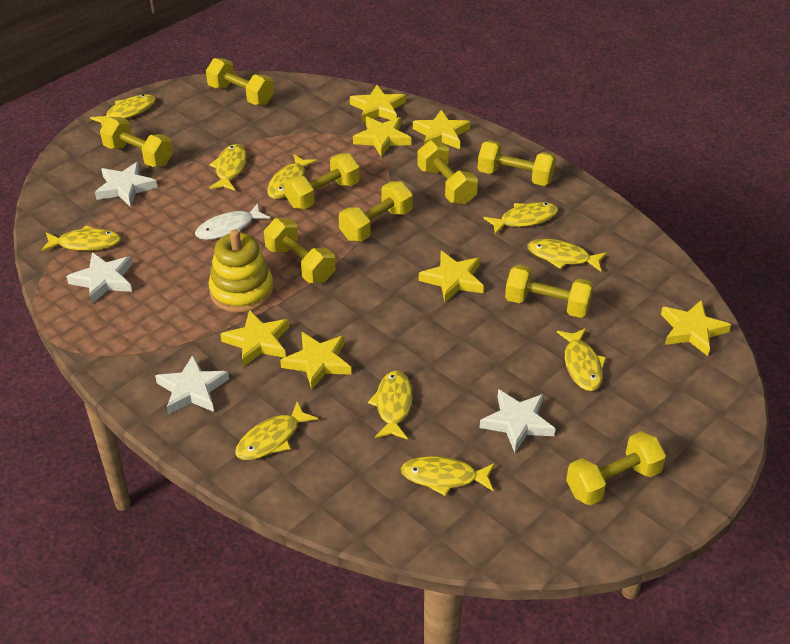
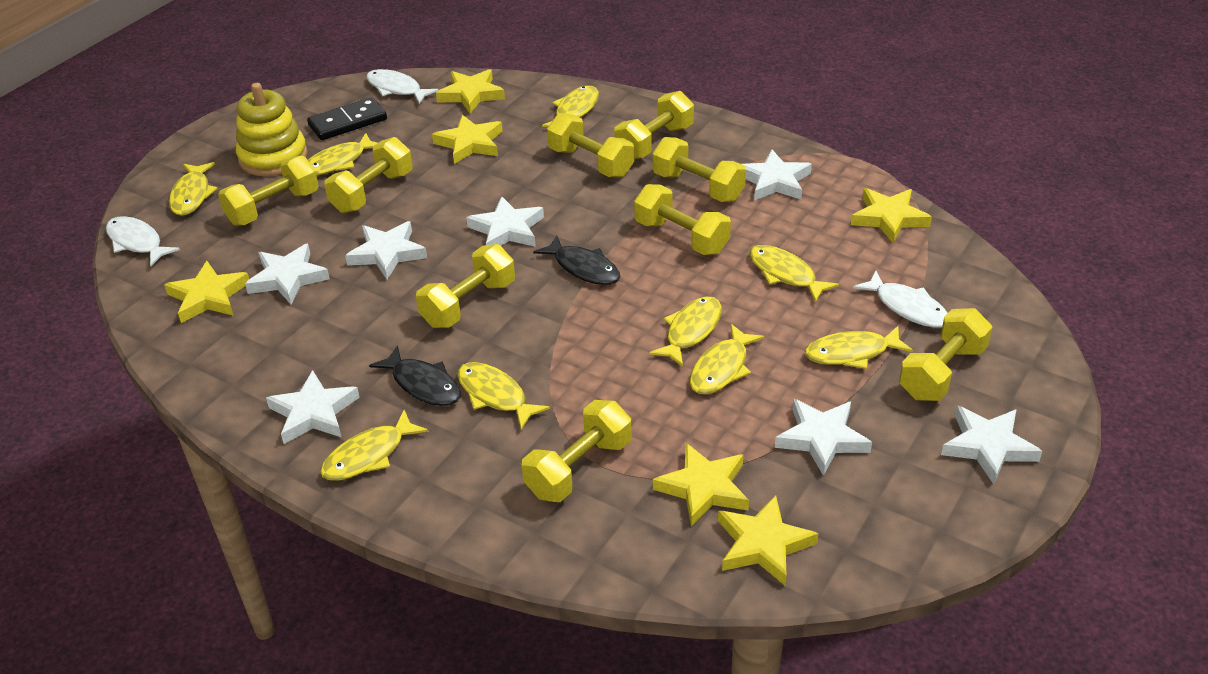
black domino: none = 0 -> [307,97,387,140] = 1
black fish: none = 0 -> [369,345,460,406] [533,235,620,285] = 2
white fish: [195,203,271,240] = 1 -> [106,216,180,266] [366,69,439,104] [853,271,947,327] = 3
white star: [66,252,132,304] [95,162,157,207] [155,355,229,414] [480,389,556,453] = 4 -> [245,244,330,304] [266,370,360,444] [345,221,427,279] [466,196,544,247] [742,150,812,201] [775,399,872,476] [941,406,1042,484] = 7
yellow fish: [41,225,121,252] [90,94,156,126] [209,144,247,191] [235,401,318,460] [267,154,317,199] [368,370,413,440] [401,456,495,496] [483,202,558,235] [528,239,607,272] [557,328,606,391] = 10 -> [169,162,217,216] [308,133,377,176] [320,410,429,480] [457,362,550,430] [542,86,599,127] [649,296,722,367] [690,324,764,394] [749,245,839,302] [805,326,913,369] = 9
yellow star: [220,310,289,367] [280,332,351,390] [350,85,406,123] [353,117,411,157] [413,110,470,149] [419,251,484,302] [661,300,731,356] = 7 -> [164,261,249,323] [432,115,503,164] [436,69,505,114] [653,443,749,527] [718,495,819,585] [851,188,932,243] = 6

